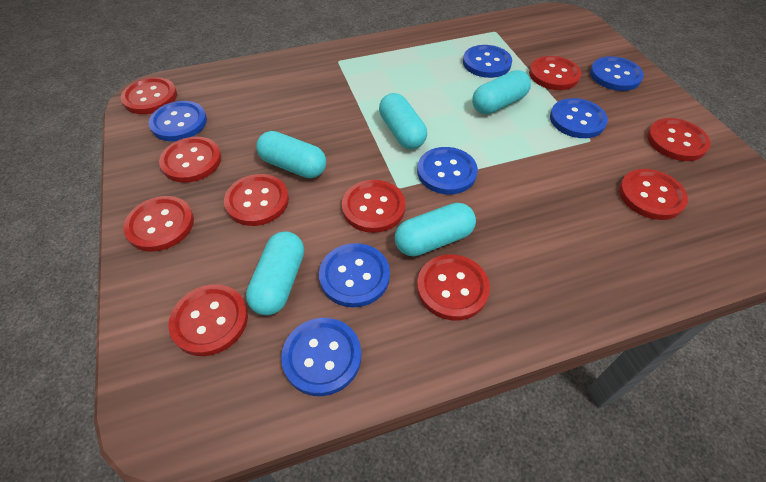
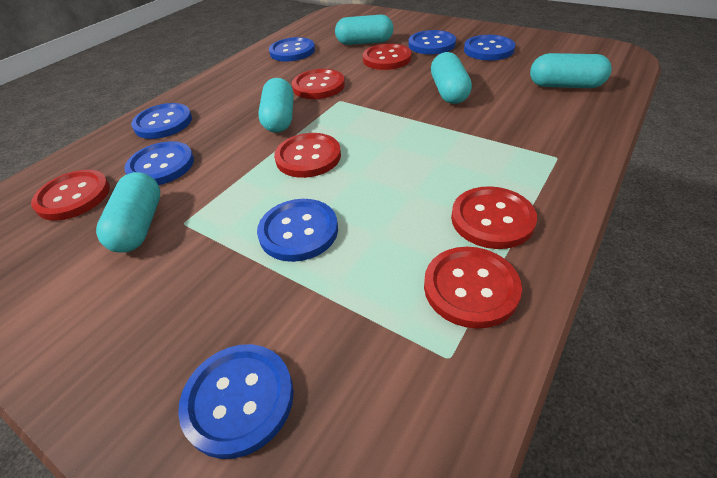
red button: [121,77,177,114] [123,196,194,252] [159,137,221,183] [168,284,248,356] [224,174,289,226] [342,180,405,233] [417,254,490,320] [529,56,581,90] [619,169,688,220] [647,118,711,161] = 10 -> [31,170,110,221] [274,133,341,178] [292,69,345,99] [363,43,412,70] [424,247,522,329] [451,186,537,249] = 6

